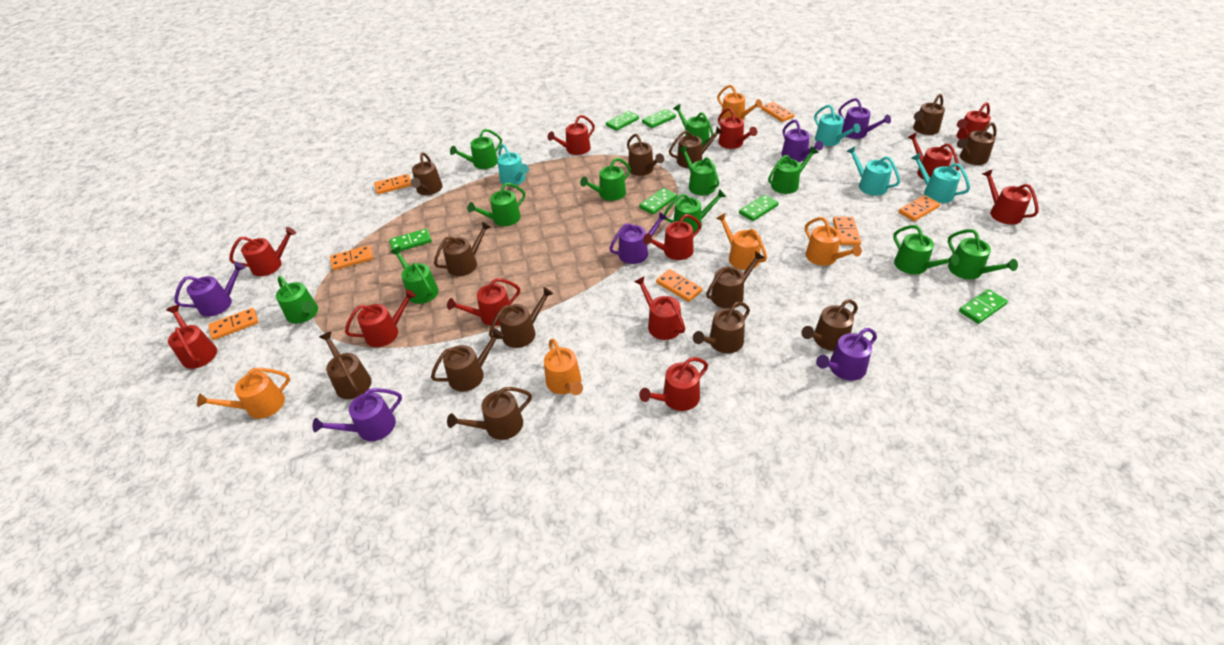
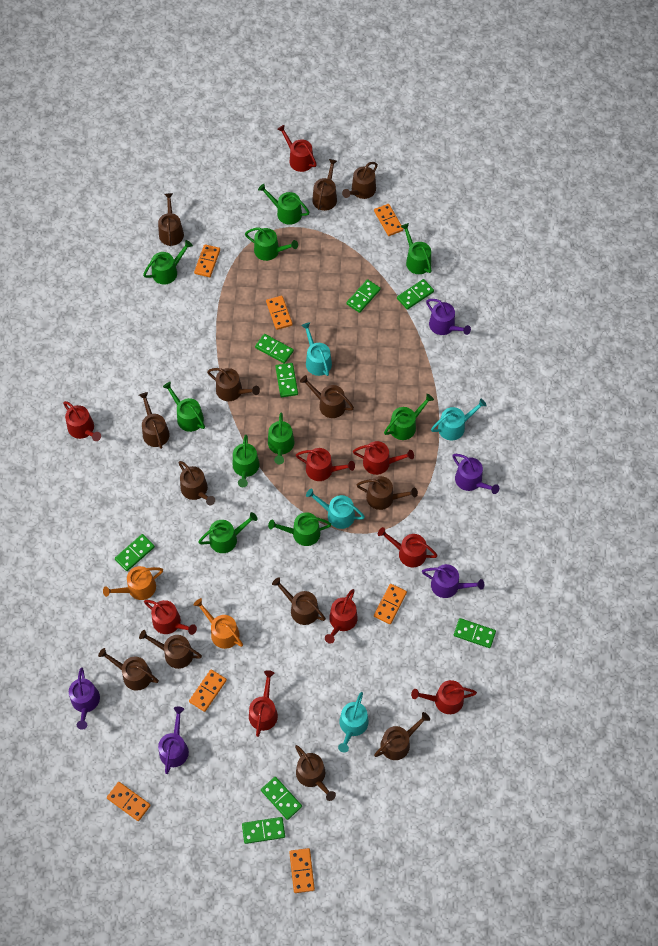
green domino: [389,229,432,251] [606,111,639,131] [639,188,677,214] [642,109,676,128] [739,195,779,221] [959,289,1008,324] = 6 -> [115,534,155,571] [242,817,285,844] [255,334,294,364] [261,777,302,820] [275,363,298,397] [346,279,381,313] [397,279,434,310] [454,618,496,648] = 8
green watering can: [276,276,318,324] [391,247,438,304] [450,129,502,169] [467,183,525,226] [580,158,631,201] [663,189,726,233] [673,104,714,147] [679,145,719,195] [768,146,819,194] [893,225,959,275] [948,229,1018,279] = 11 -> [143,240,193,285] [163,382,205,432] [198,512,257,553] [233,435,260,487] [245,227,298,261] [258,184,310,225] [268,413,295,465] [268,512,331,546] [384,394,434,440] [400,223,432,274] = 10
orange watering can: [197,368,290,419] [544,339,583,395] [716,213,767,270] [717,85,762,120] [805,217,862,266] = 5 -> [103,566,163,600] [194,598,243,649] = 2
purple watering can: [174,262,245,317] [312,388,402,441] [609,212,667,264] [781,120,824,162] [816,328,877,381] [839,98,891,139] = 6 -> [69,667,100,730] [158,707,189,774] [422,564,484,598] [426,299,471,335] [452,454,499,494] = 5
red watering can: [166,305,217,369] [229,227,296,276] [345,289,416,347] [447,278,520,326] [547,115,595,155] [634,276,685,340] [639,357,708,411] [643,214,701,260] [718,108,757,149] [907,132,959,180] [957,102,991,140] [982,169,1038,224] = 12 -> [63,401,101,441] [144,600,197,635] [249,670,278,737] [277,125,317,172] [296,448,355,481] [325,589,358,644] [353,441,414,475] [378,527,438,567] [411,680,477,714] = 9

